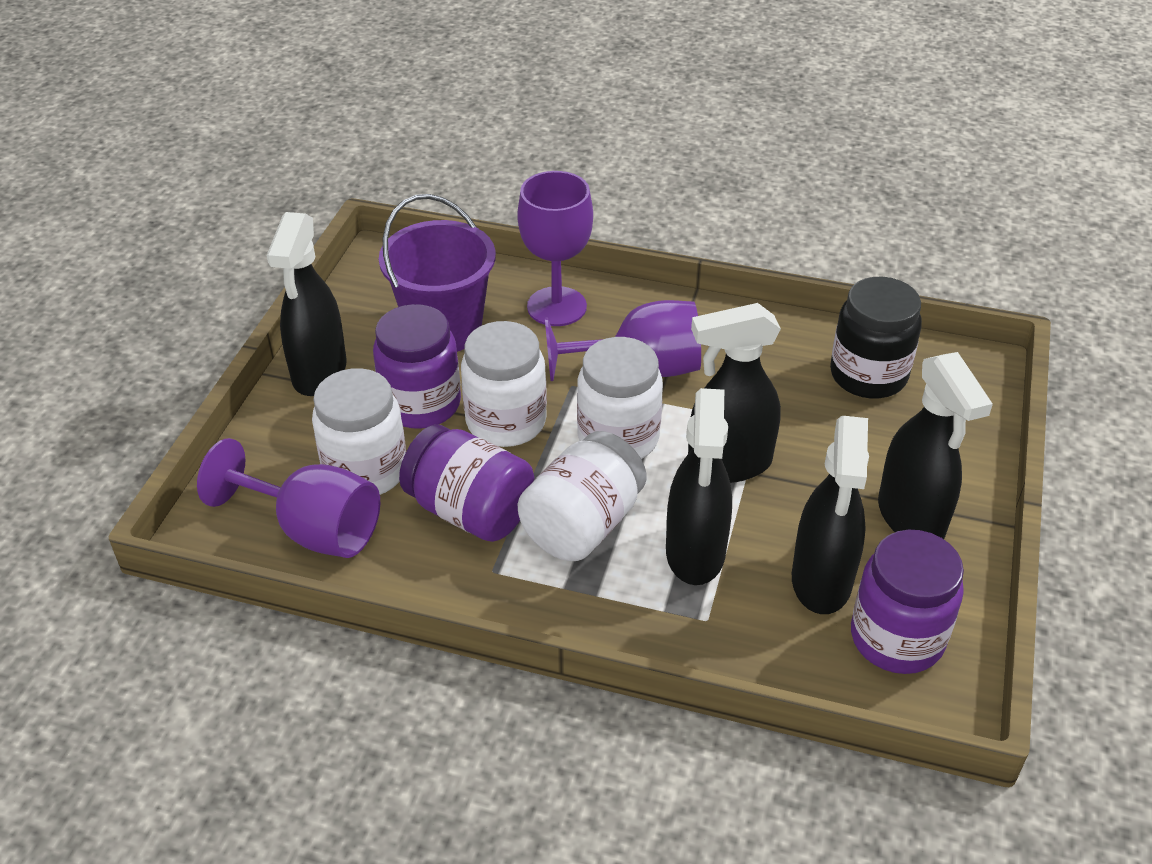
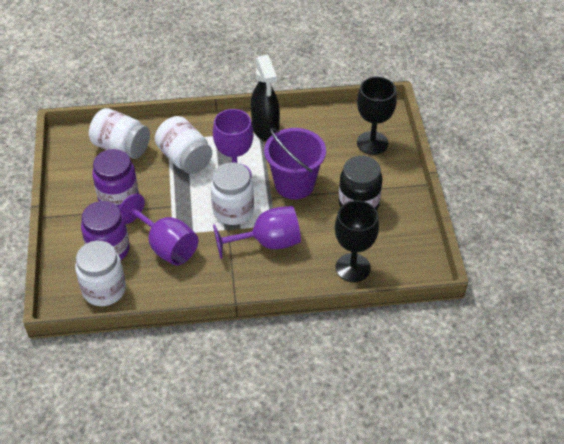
black goblet: none = 0 -> [335,200,379,282] [357,77,397,155] = 2
black spray bottle: [267,212,347,396] [666,388,732,585] [688,303,781,483] [792,416,869,614] [878,352,993,539] = 5 -> [251,55,280,142] = 1
purple jar: [373,304,461,429] [399,424,534,542] [851,530,964,674] = 3 -> [81,201,130,260] [92,149,139,208] = 2

